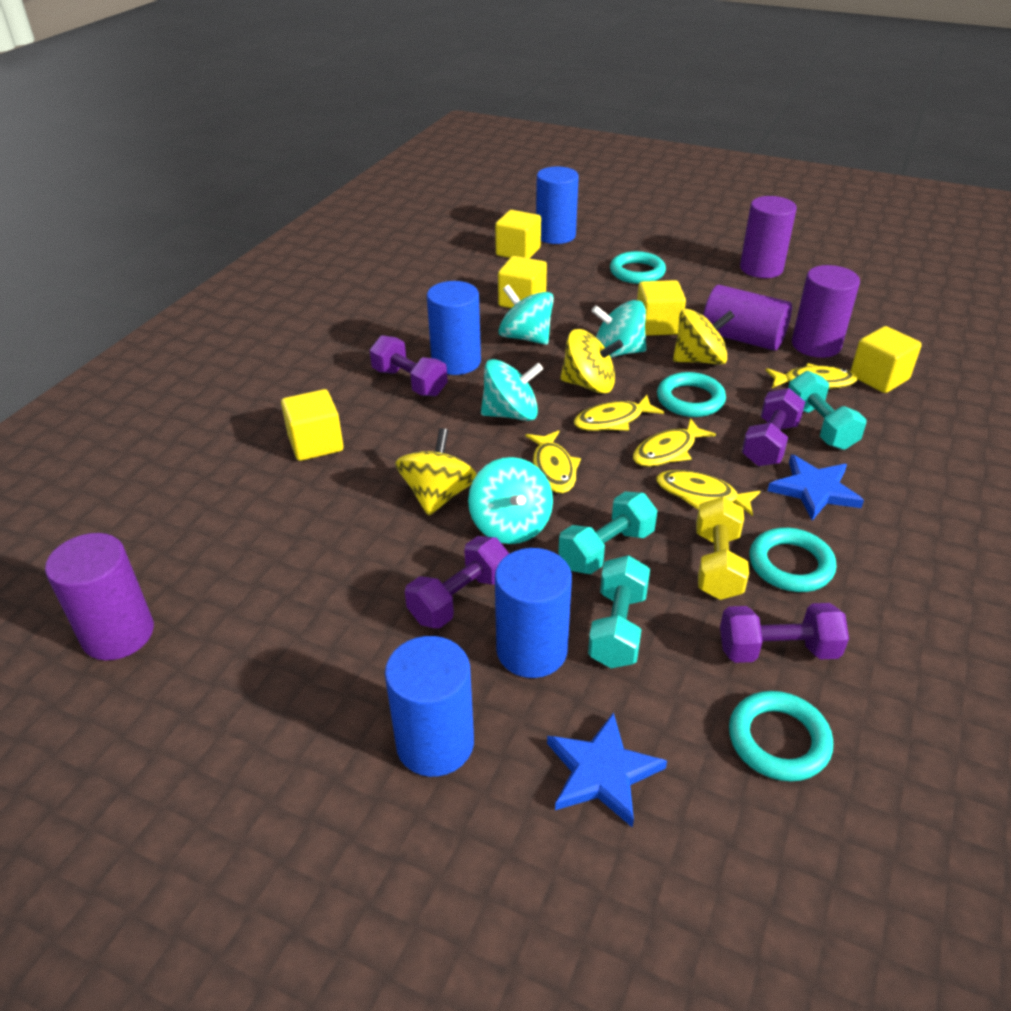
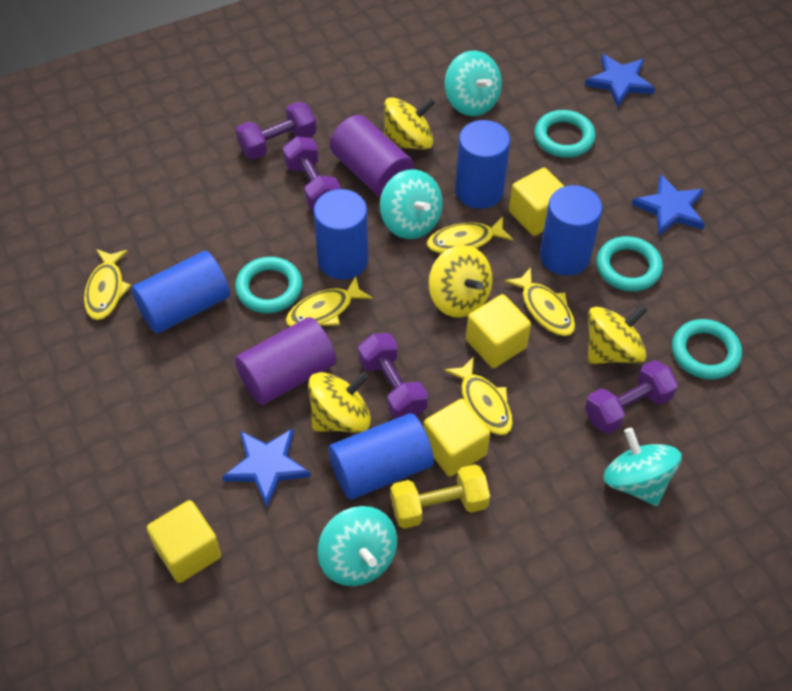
blue cylinder: [385,636,474,777] [427,281,481,375] [495,548,572,678] [536,166,579,244] = 4 -> [131,251,230,334] [313,189,368,280] [328,413,434,500] [455,120,510,209] [540,185,602,276] = 5
blue star: [547,712,667,828] [768,454,864,521] = 2 -> [222,428,311,507] [585,54,655,107] [631,174,705,236] = 3
purple cylinder: [45,533,154,660] [703,285,792,351] [740,196,797,278] [792,265,860,358] = 4 -> [235,317,336,405] [330,115,414,197] = 2
turquoise dumbbell: [559,492,658,574] [588,555,650,668] [788,371,867,450] = 3 -> none = 0
yellow cube: [281,389,343,461] [495,210,541,259] [498,256,547,308] [637,280,686,336] [851,326,922,393] = 5 -> [147,500,222,583] [424,399,490,477] [466,294,531,368] [509,167,565,236] = 4
yellow spinning top: [395,428,477,516] [560,329,623,394] [673,309,735,365] = 3 -> [308,372,371,433] [384,97,435,150] [428,245,493,318] [588,305,648,364] = 4

